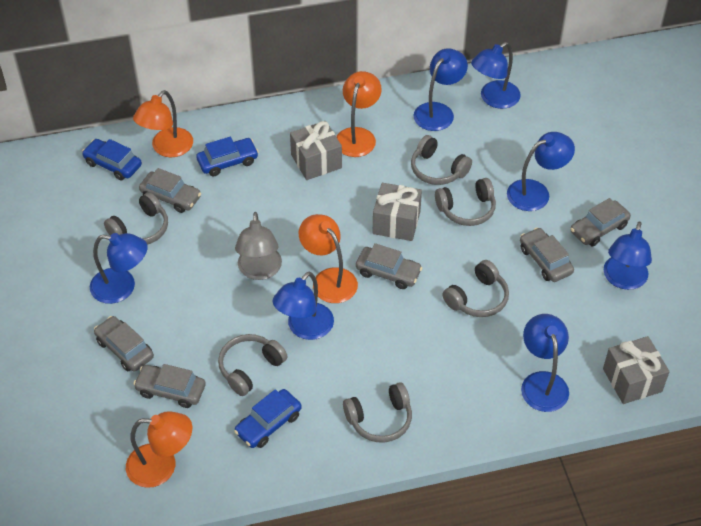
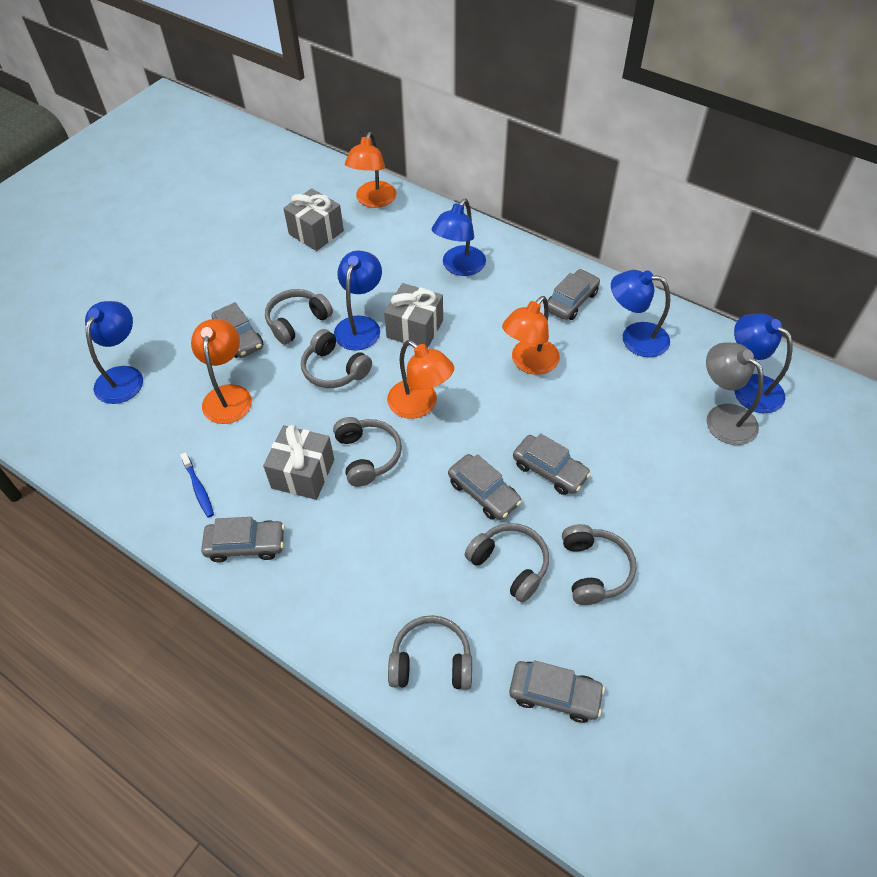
blue car: [82,139,142,180] [196,137,259,176] [234,389,302,448] = 3 -> none = 0
blue lamp: [90,233,148,304] [273,272,334,340] [414,48,468,131] [471,42,521,109] [507,132,575,211] [521,314,569,412] [604,222,652,290] = 7 -> [85,301,143,404] [334,251,382,350] [432,199,486,276] [611,270,670,357] [734,314,792,413] = 5
blue toothbrush: none = 0 -> [180,452,214,518] = 1

